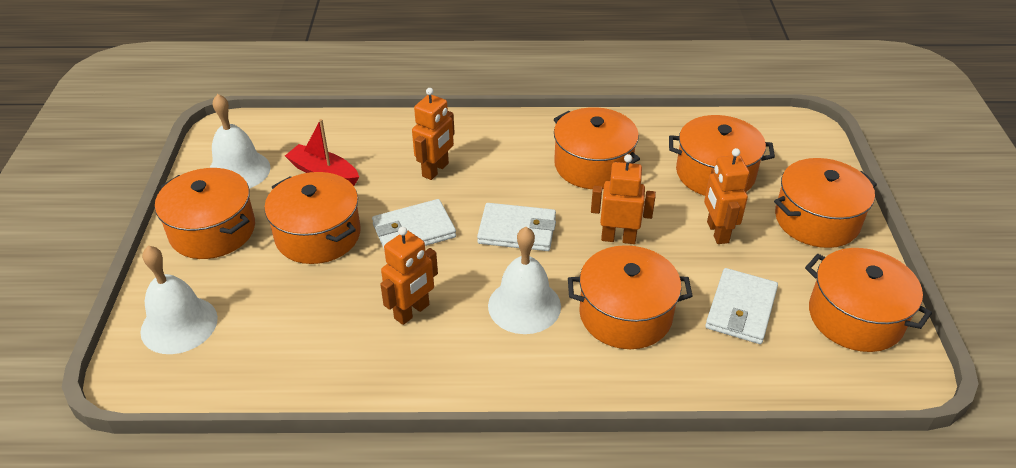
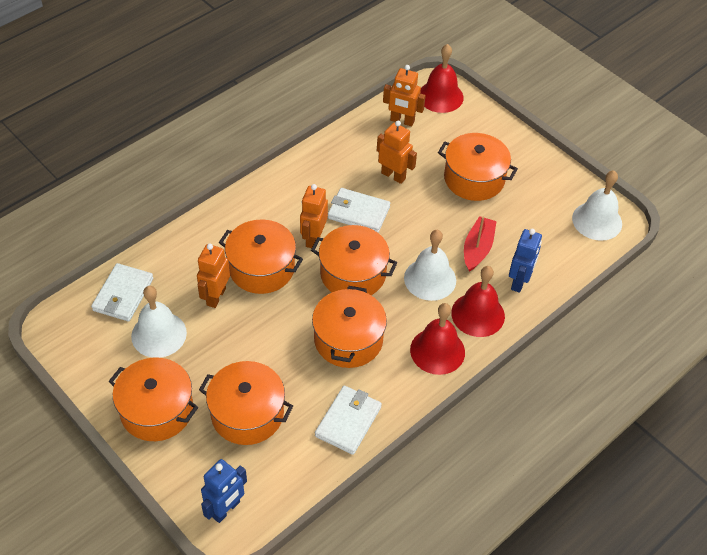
blue robot: none = 0 -> [201,459,247,523] [509,229,542,293] = 2
orange pot: [155,168,255,259] [264,172,361,264] [554,107,640,189] [568,245,693,349] [669,115,775,196] [774,158,877,248] [805,248,932,352] = 7 -> [109,358,198,441] [199,361,293,445] [219,220,303,294] [311,225,397,295] [312,286,387,368] [438,133,518,201] = 6
red bell: none = 0 -> [410,303,465,375] [420,44,464,113] [451,266,505,337] = 3

